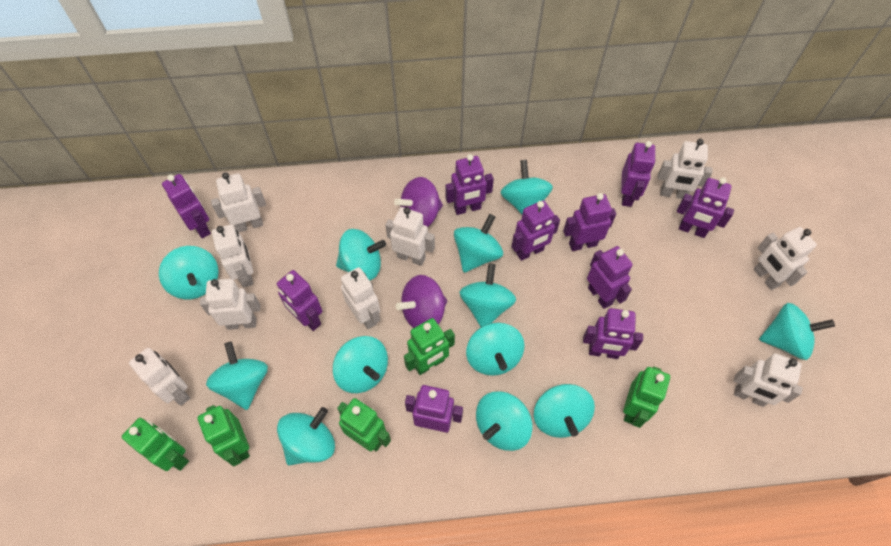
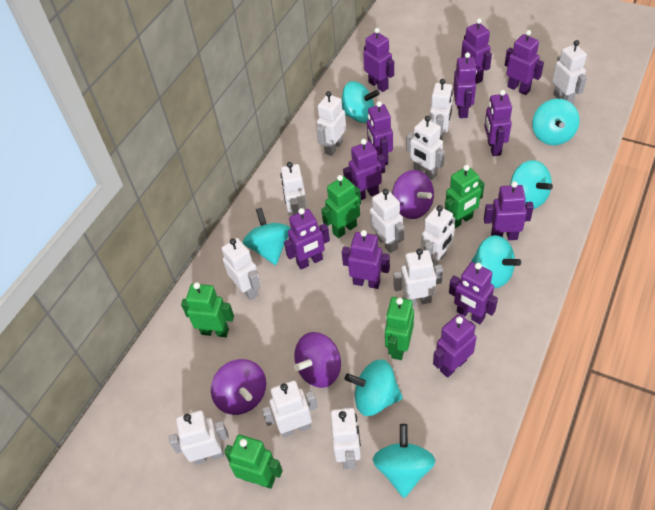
purple robot: [162,174,211,238] [276,270,322,331] [405,385,463,433] [446,154,494,215] [511,200,560,261] [563,193,616,251] [583,308,643,359] [587,246,633,309] [621,141,655,207] [677,177,734,238] = 10 -> [284,208,330,269] [342,230,390,289] [343,139,385,200] [363,28,394,92] [367,101,393,165] [433,314,476,378] [449,262,498,324] [453,52,477,118] [461,18,492,84] [484,90,512,156] [484,181,534,240] [505,30,544,95] = 12
purple spinning top: [394,177,443,227] [396,275,447,328] = 2 -> [211,359,266,415] [294,332,341,388] [392,170,434,219] = 3
turquoise spinning top: [159,246,219,299] [206,342,268,410] [277,407,335,465] [333,336,388,393] [336,229,386,280] [454,214,503,273] [460,263,516,327] [466,322,525,376] [476,391,533,451] [500,160,553,214] [534,384,595,438] [759,303,835,360] = 12 -> [243,208,291,265] [342,81,380,123] [345,359,403,416] [373,424,435,498] [471,235,521,288] [510,160,553,209] [532,99,580,145] = 7
white robot: [129,348,190,406] [200,279,260,330] [211,172,266,233] [212,224,253,288] [341,267,380,329] [385,207,435,266] [657,139,713,199] [734,353,803,407] [754,227,817,290] = 9 -> [169,410,229,465] [222,238,260,301] [262,380,318,437] [280,162,308,215] [316,91,346,156] [330,406,361,469] [370,189,404,253] [393,248,443,306] [406,116,445,180] [421,205,455,267] [429,79,453,141] [552,40,587,104] = 12

